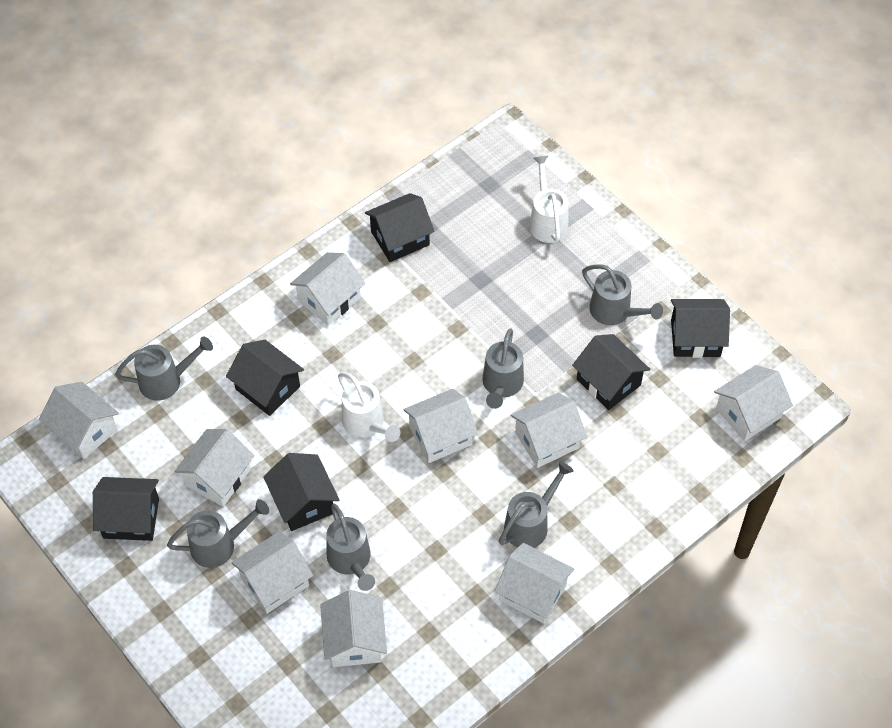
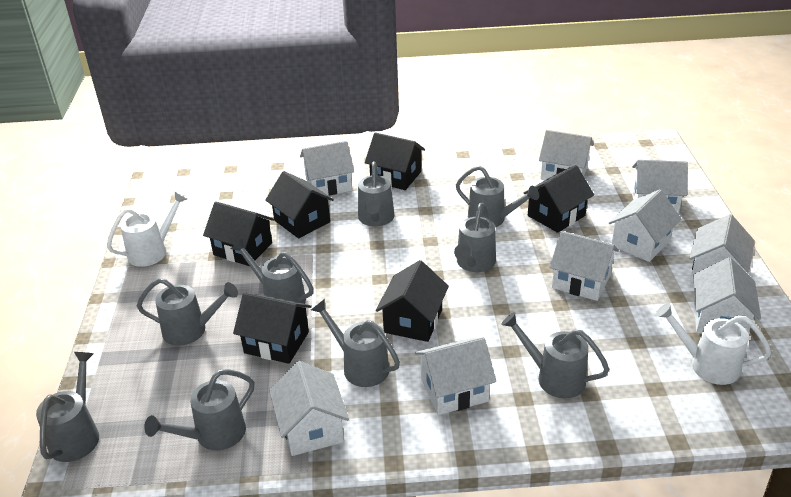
grey watering can: [115,336,213,401] [167,499,269,568] [326,504,375,591] [482,328,524,409] [499,461,574,548] [582,264,663,325] = 6 -> [36,352,99,462] [137,278,238,346] [144,369,254,450] [231,238,313,304] [311,299,400,387] [358,162,394,227] [454,203,496,272] [456,166,539,227] [501,312,610,398] = 9

